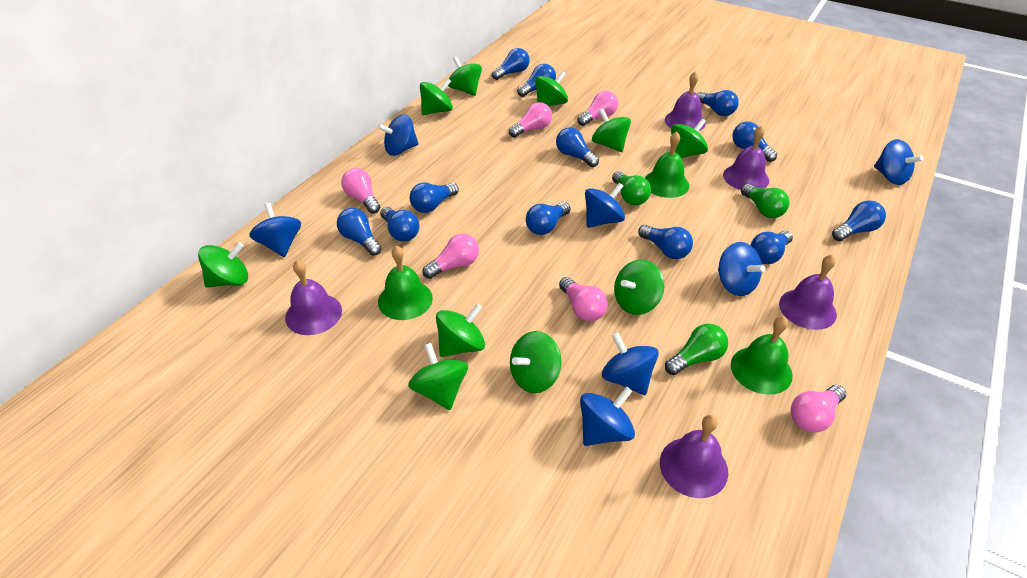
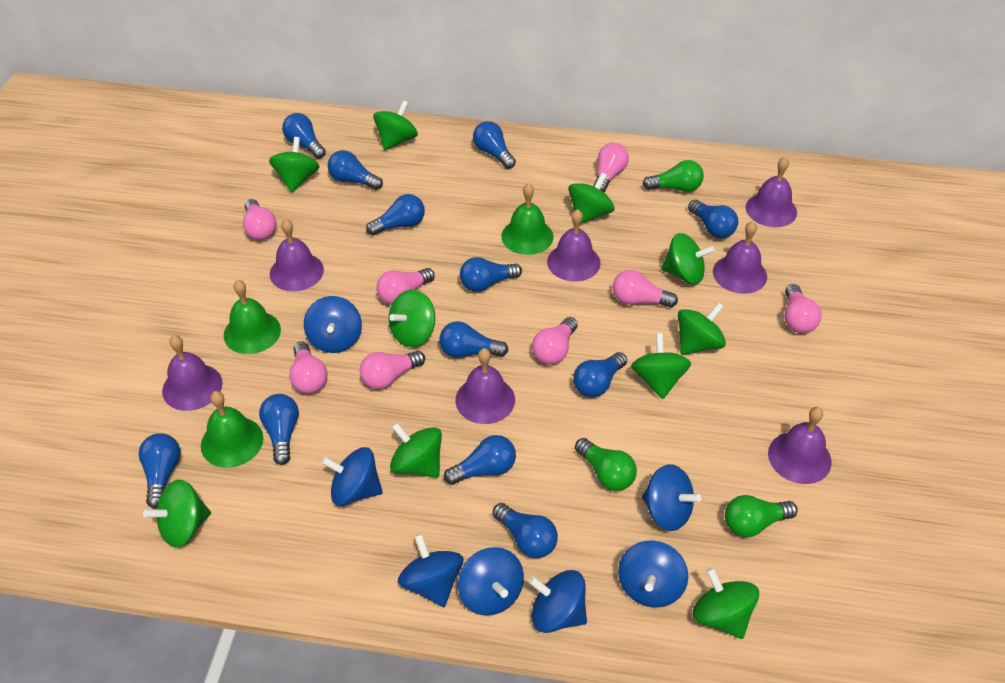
pink light bulb: [341,168,380,214] [423,234,479,279] [509,102,552,137] [559,277,608,321] [578,91,618,126] [791,385,846,433] = 6 -> [243,199,277,240] [289,341,328,394] [360,351,425,389] [377,268,435,305] [532,317,578,365] [593,143,629,192] [613,270,678,308] [785,284,822,333] = 8
purple bell: [285,260,342,335] [660,415,728,498] [665,71,706,131] [723,125,769,190] [779,255,837,330] = 5 -> [162,335,223,411] [270,219,324,291] [455,348,515,424] [547,209,601,282] [713,221,767,294] [746,157,797,227] [768,407,832,484] = 7

